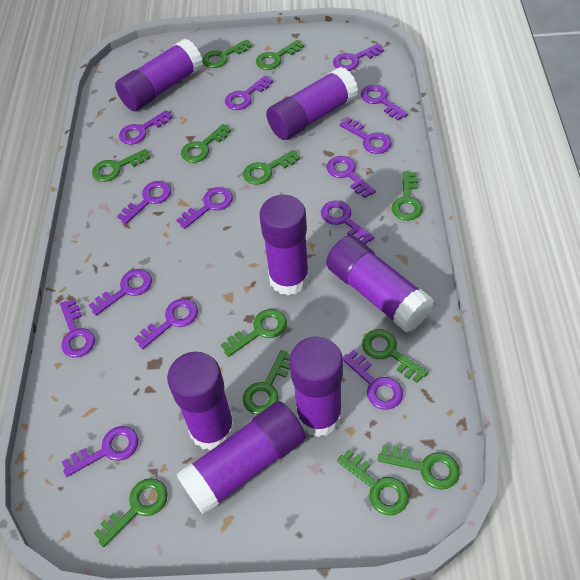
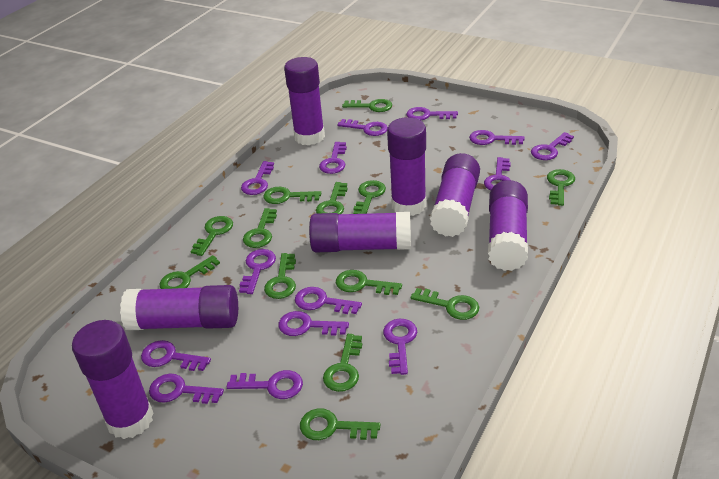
green key: [92,149,150,182] [93,478,168,547] [181,124,231,163] [202,39,252,68] [221,309,287,357] [243,150,300,185] [243,350,290,415] [256,40,304,70] [337,449,409,515] [362,329,428,383] [378,445,460,490] [392,171,423,221] = 12 -> [160,255,220,289] [191,216,233,256] [243,208,277,248] [263,187,321,204] [264,253,296,299] [300,408,380,440] [316,182,347,214] [323,334,362,392] [336,270,402,295] [342,99,392,112] [353,180,386,214] [411,288,479,320] [547,169,575,206] = 13

